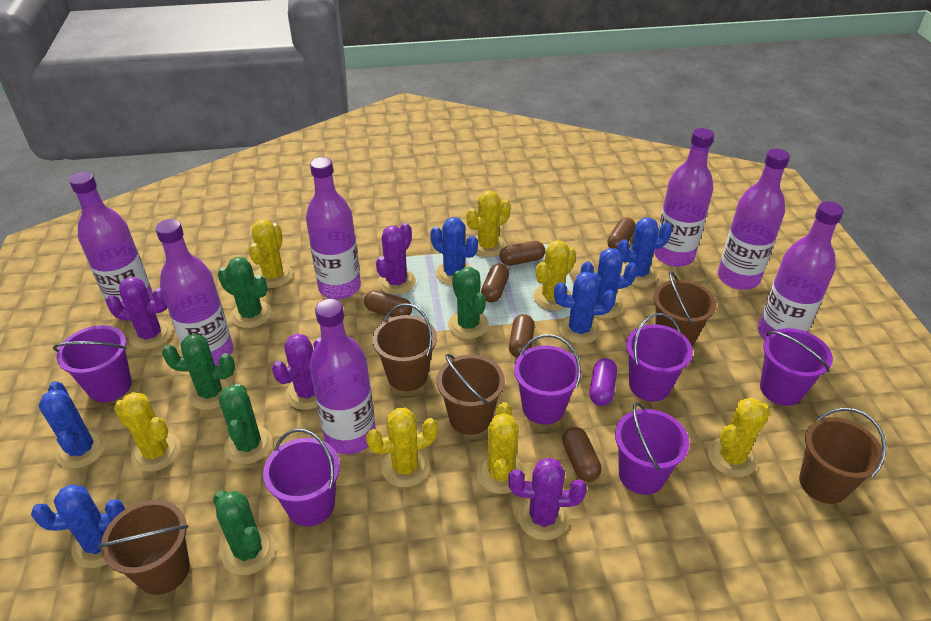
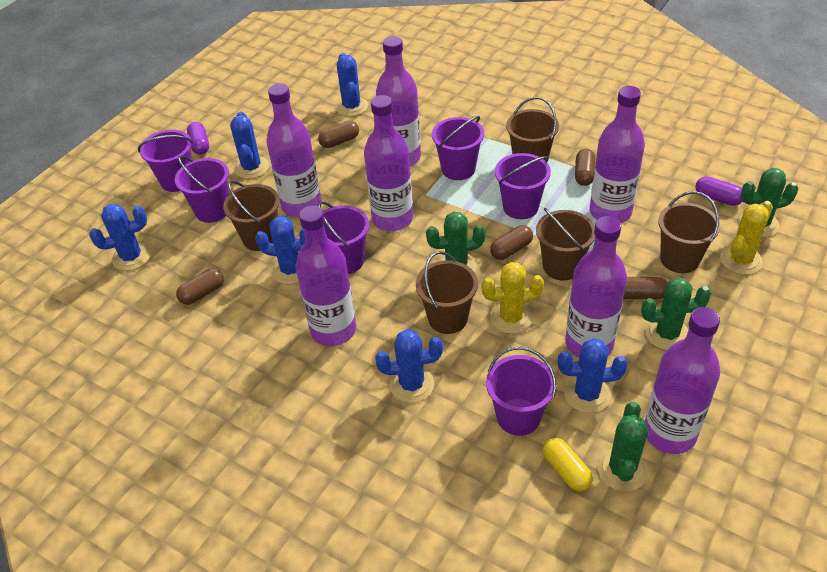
brown capsule: [364,290,412,317] [481,264,509,302] [499,241,545,266] [509,314,535,358] [562,427,601,482] [607,218,636,249] = 6 -> [176,268,224,305] [318,121,359,148] [490,225,533,260] [575,149,595,186] [623,277,668,299] = 5
green cactus: [162,334,235,410] [213,490,275,575] [218,257,271,328] [219,384,273,464] [448,267,489,339] = 5 -> [426,212,486,272] [597,402,648,492] [641,277,711,350] [738,168,799,238] = 4
purple cactus: [106,277,172,350] [272,334,321,410] [376,223,416,295] [508,457,587,540] = 4 -> none = 0
purple capsule: [589,358,617,406] = 1 -> [187,122,209,155] [695,176,743,206] = 2
yellow cactus: [114,392,181,472] [249,219,293,288] [366,408,438,487] [466,191,511,257] [477,402,526,494] [533,240,576,310] [708,397,771,477] = 7 -> [481,262,544,334] [720,201,773,275] = 2
yellow capsule: none = 0 -> [543,438,593,491] = 1

